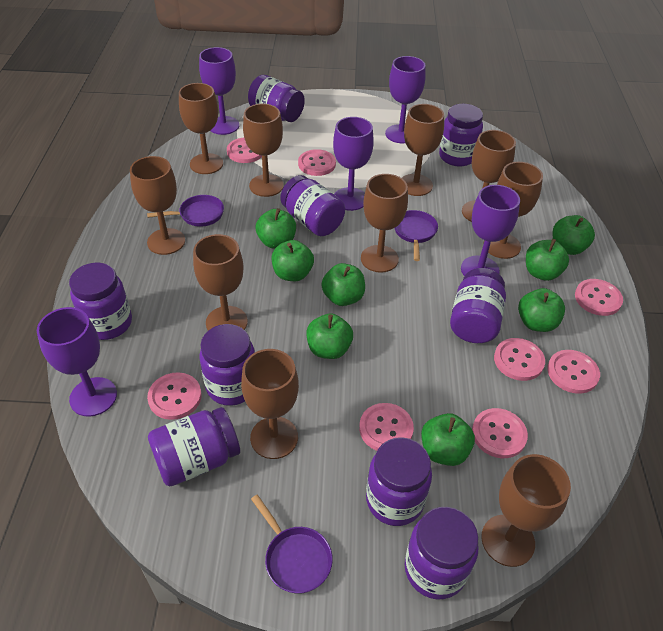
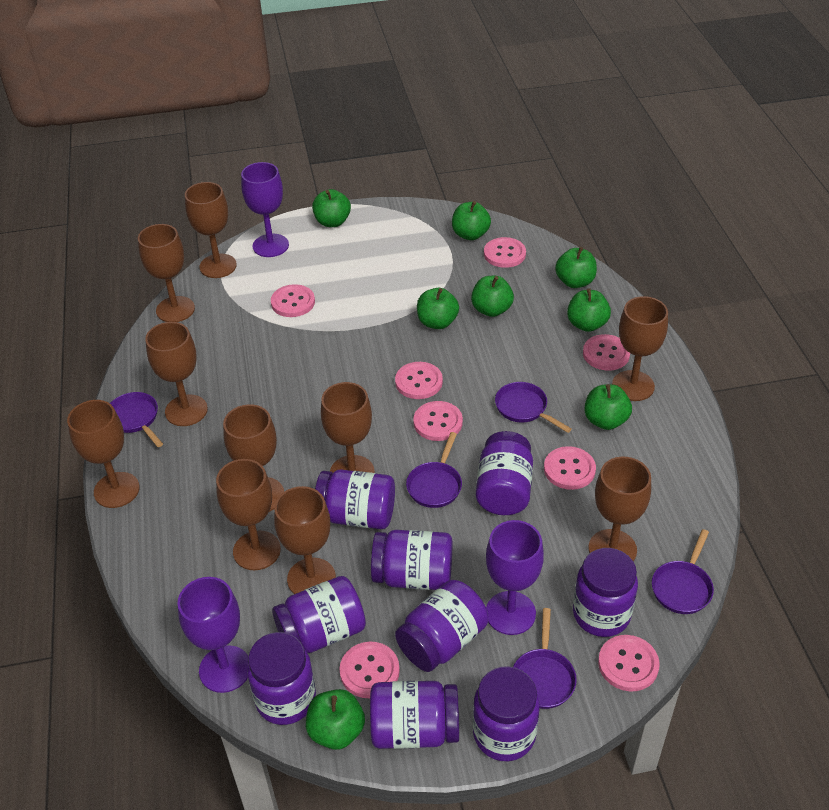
purple goblet: [37,307,117,417] [199,47,239,135] [333,117,374,211] [385,56,426,143] [461,185,520,276] = 5 -> [178,577,249,693] [241,162,289,257] [486,520,544,635] = 3
purple pan: [147,195,224,227] [251,495,333,594] [394,210,438,261] = 3 -> [110,392,163,447] [406,432,462,508] [495,382,572,433] [513,608,577,709] [652,529,714,614] = 5

